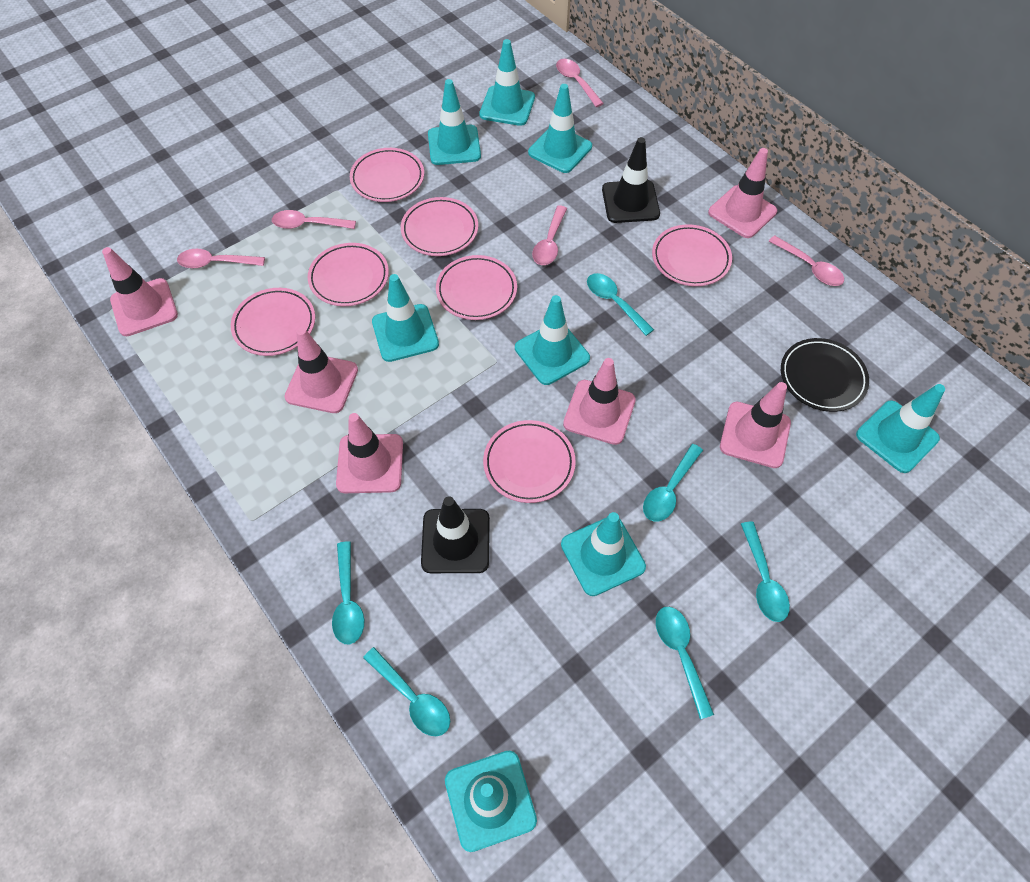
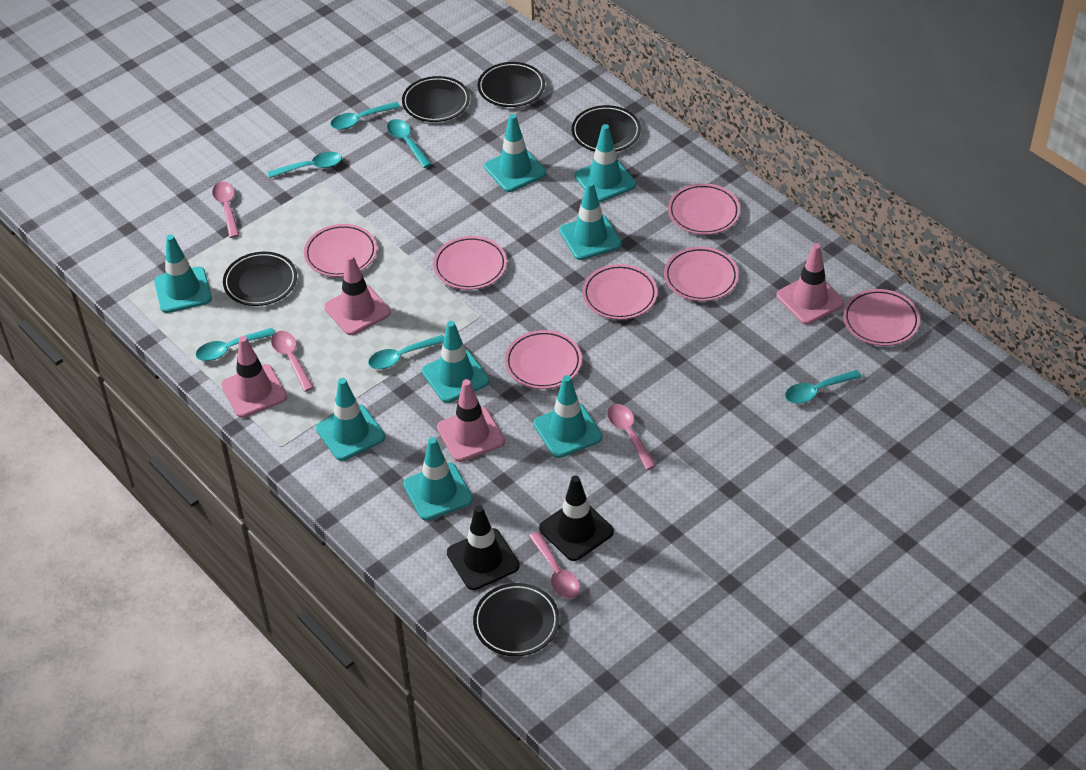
black plate: [781,338,869,412] = 1 -> [223,252,297,306] [402,76,470,122] [473,583,559,656] [478,62,545,107] [572,105,641,152] = 5
pink spoon: [177,249,265,268] [272,210,356,229] [532,205,567,265] [556,59,604,107] [768,236,844,286] = 5 -> [212,182,239,238] [271,331,314,392] [529,531,580,599] [607,404,656,470] = 4
pink traffic cone: [102,247,178,336] [284,327,358,413] [336,413,403,493] [563,358,636,445] [708,148,777,238] [720,382,791,468] = 6 -> [221,336,287,418] [324,254,391,335] [437,379,505,462] [776,243,844,325] = 4

